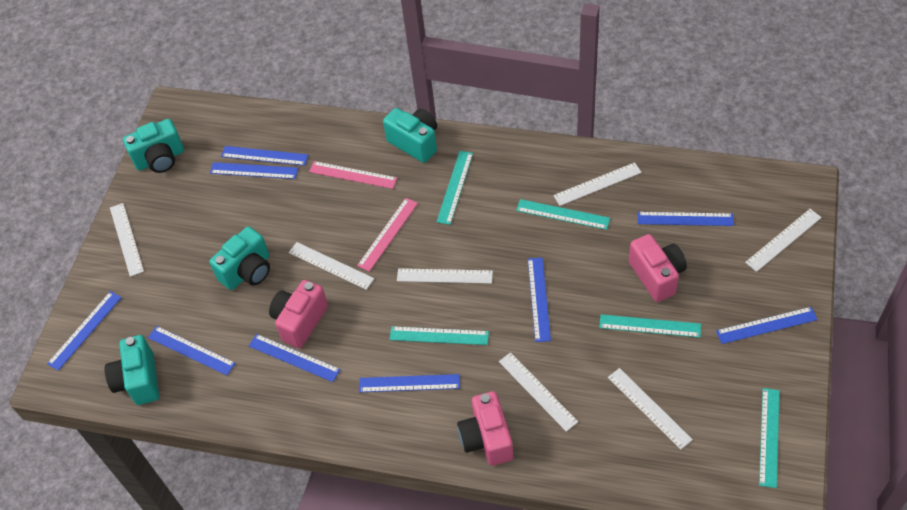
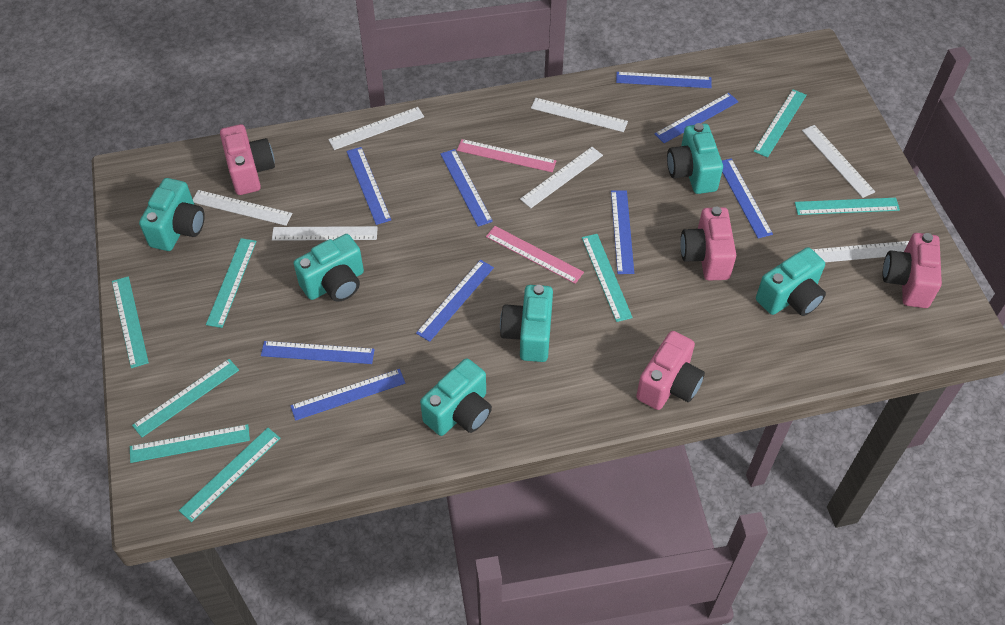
pink camera: [269,280,328,348] [457,391,513,466] [629,234,687,302] = 3 -> [220,124,275,195] [636,331,705,410] [680,207,736,281] [883,233,942,308] = 4
turquoise camera: [104,335,159,405] [123,119,184,173] [209,226,270,290] [383,108,437,163] = 4 -> [139,178,205,251] [293,234,364,302] [420,358,492,436] [500,285,553,362] [667,123,723,194] [756,247,826,316] = 6
turquoise ruler: [389,326,489,345] [437,151,473,225] [516,199,610,230] [599,314,701,338] [759,388,779,488] = 5 -> [112,276,149,368] [130,424,250,463] [132,359,239,437] [179,428,281,522] [206,238,257,328] [582,234,633,322] [754,89,807,158] [795,198,900,215] = 8

